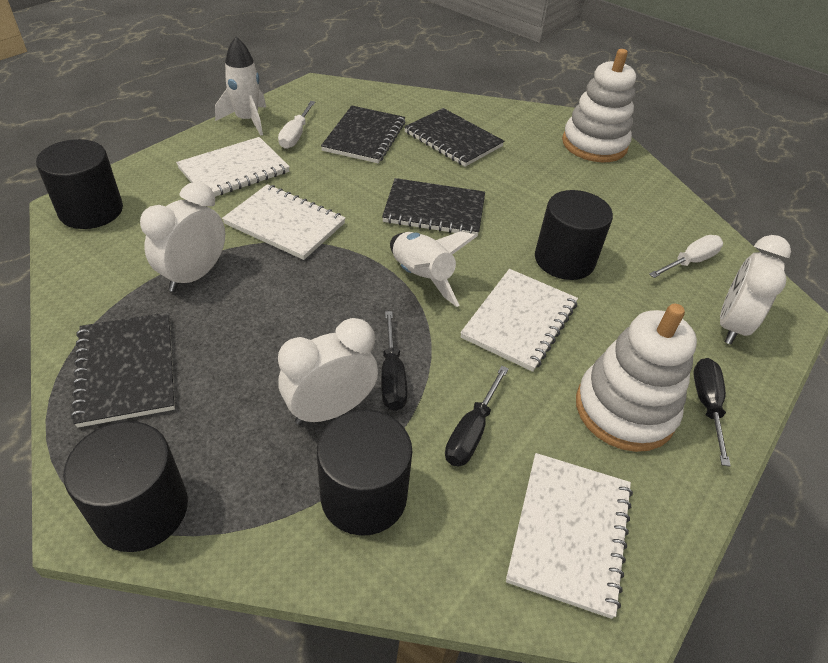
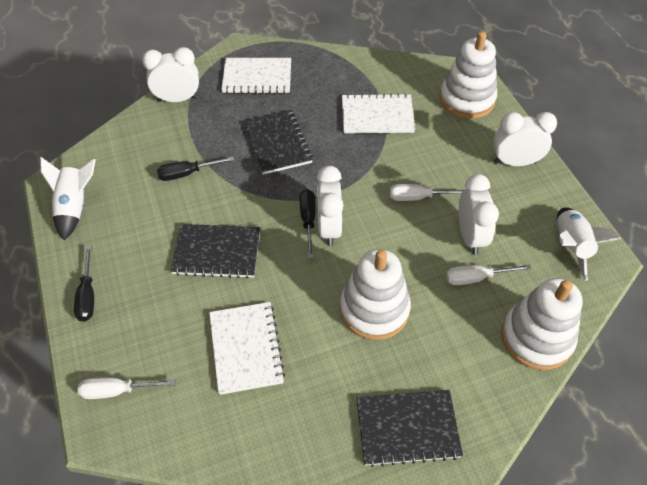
black cylinder: [36,139,123,229] [63,421,188,552] [317,410,412,536] [535,190,613,280] = 4 -> none = 0
black notebook: [71,312,175,428] [321,106,405,163] [382,178,485,236] [404,108,504,167] = 4 -> [171,224,260,279] [244,110,313,175] [357,390,463,467] = 3
white clock: [140,182,225,292] [278,318,378,425] [720,235,791,344] = 3 -> [142,47,199,102] [317,166,343,246] [459,174,499,255] [493,112,557,166] = 4
white notebook: [176,137,290,197] [222,184,345,260] [460,269,578,372] [506,453,633,619] = 4 -> [209,302,285,395] [221,58,291,94] [342,93,415,133] = 3
white screwdriver: [278,101,315,149] [649,235,723,278] = 2 -> [78,377,176,399] [390,184,465,201] [446,264,531,285] = 3
white stacking toy: [562,49,636,162] [576,304,697,452] = 2 -> [340,249,411,340] [440,31,497,119] [501,278,583,370] = 3

